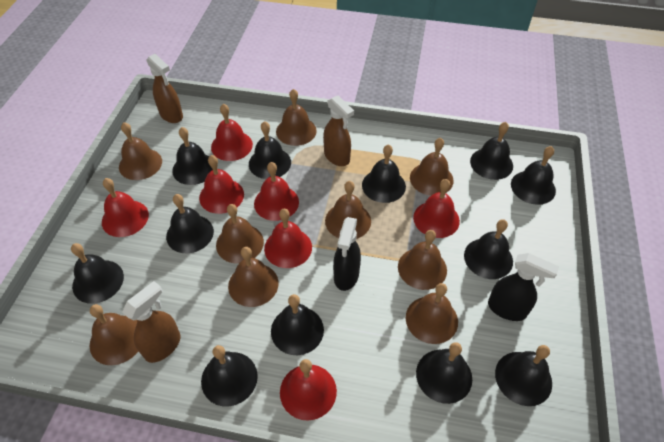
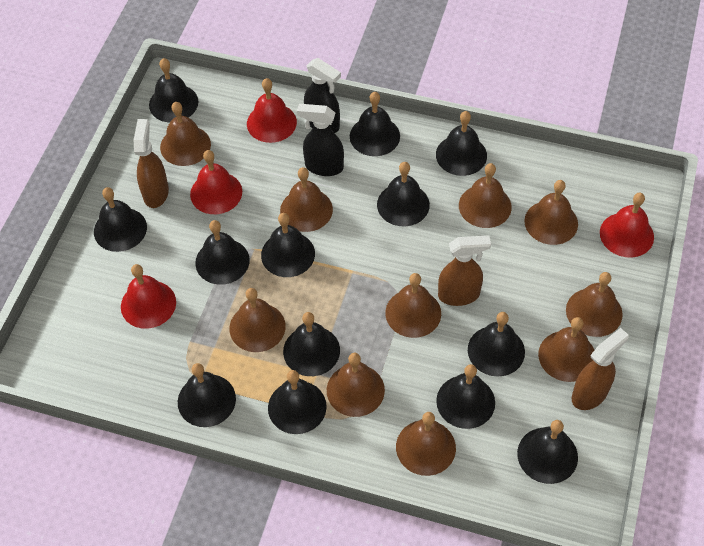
black bell: [71,243,124,304] [166,194,214,253] [172,127,213,185] [201,345,258,406] [249,121,291,179] [271,294,324,355] [362,144,406,203] [416,342,472,404] [464,219,513,279] [470,122,513,180] [495,345,552,406] [511,146,556,205] = 12 -> [94,187,147,252] [149,58,199,122] [178,363,236,427] [195,220,250,285] [261,213,315,277] [268,370,327,434] [283,312,340,376] [350,92,400,156] [377,162,430,226] [436,111,487,176] [436,364,495,429] [468,312,525,377] [517,420,578,484] = 13
brown bell: [90,304,138,365] [119,122,162,180] [216,204,264,264] [228,247,279,307] [276,89,317,146] [325,181,371,239] [398,230,447,290] [406,283,458,344] [410,138,454,196] = 9 -> [160,102,211,166] [230,288,286,352] [280,167,333,232] [327,353,385,417] [385,273,441,338] [396,412,456,476] [459,163,512,228] [524,180,578,245] [538,317,594,382] [566,272,623,337] = 10
red bell: [102,178,149,237] [199,155,244,214] [211,104,253,161] [254,162,299,221] [264,209,312,268] [280,359,337,421] [413,179,460,238] = 7 -> [121,264,176,329] [190,150,242,214] [247,78,297,143] [600,192,654,258] = 4

